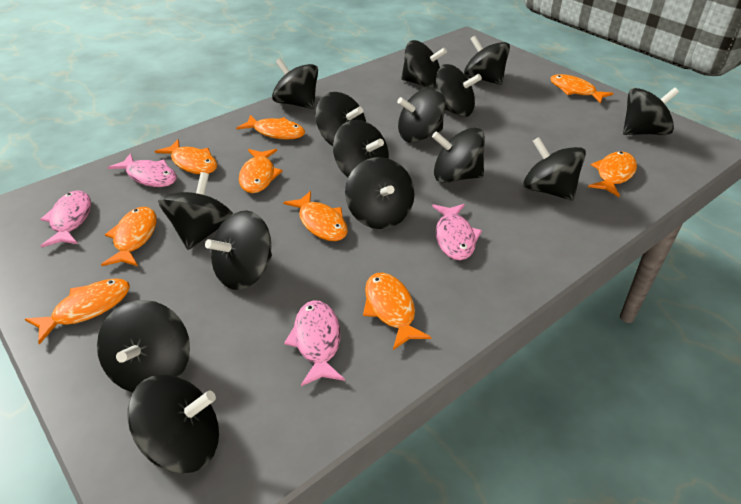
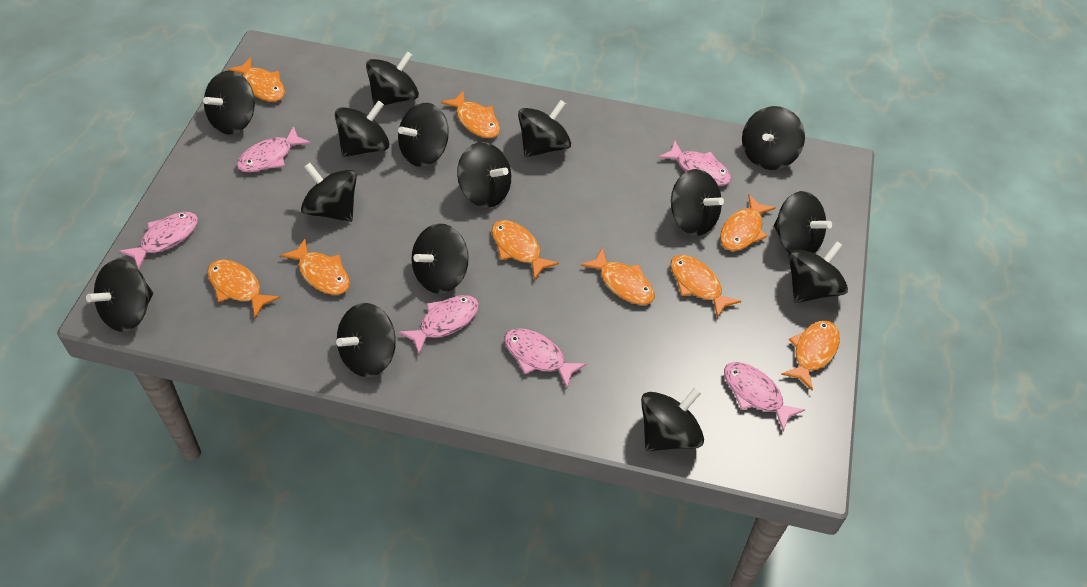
pink fish: [40,190,91,248] [108,153,177,187] [284,300,345,386] [432,204,482,260] = 4 -> [119,212,198,269] [237,126,311,172] [399,295,479,354] [504,328,586,388] [658,140,731,186] [724,362,805,431] = 6

